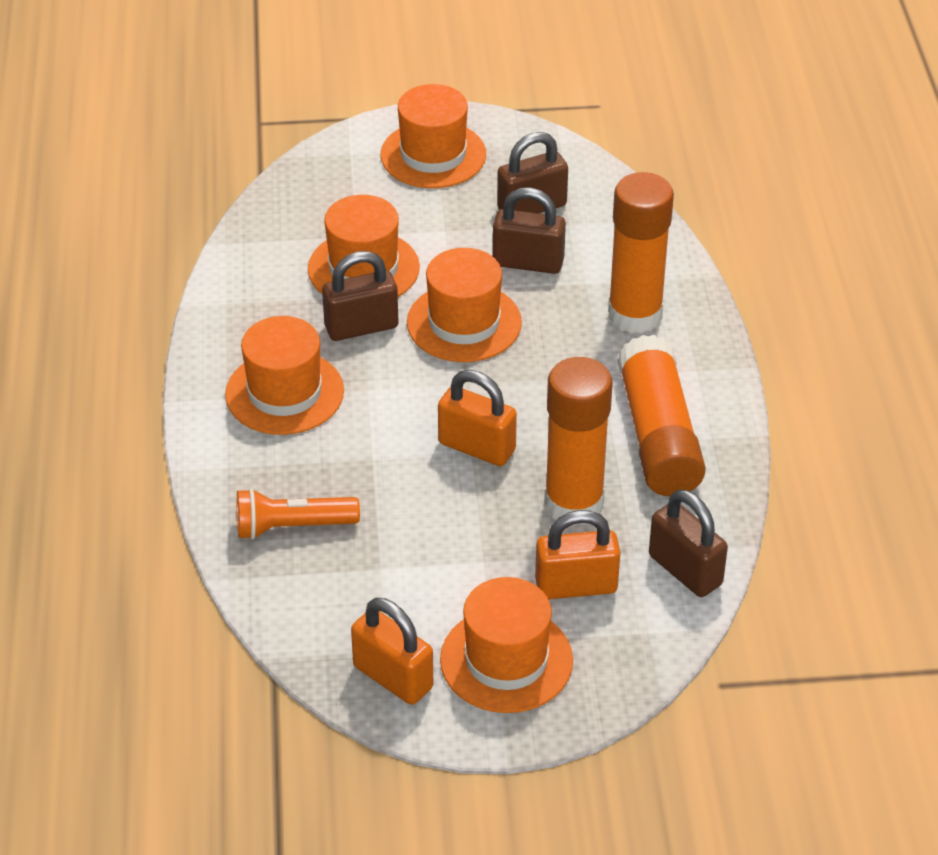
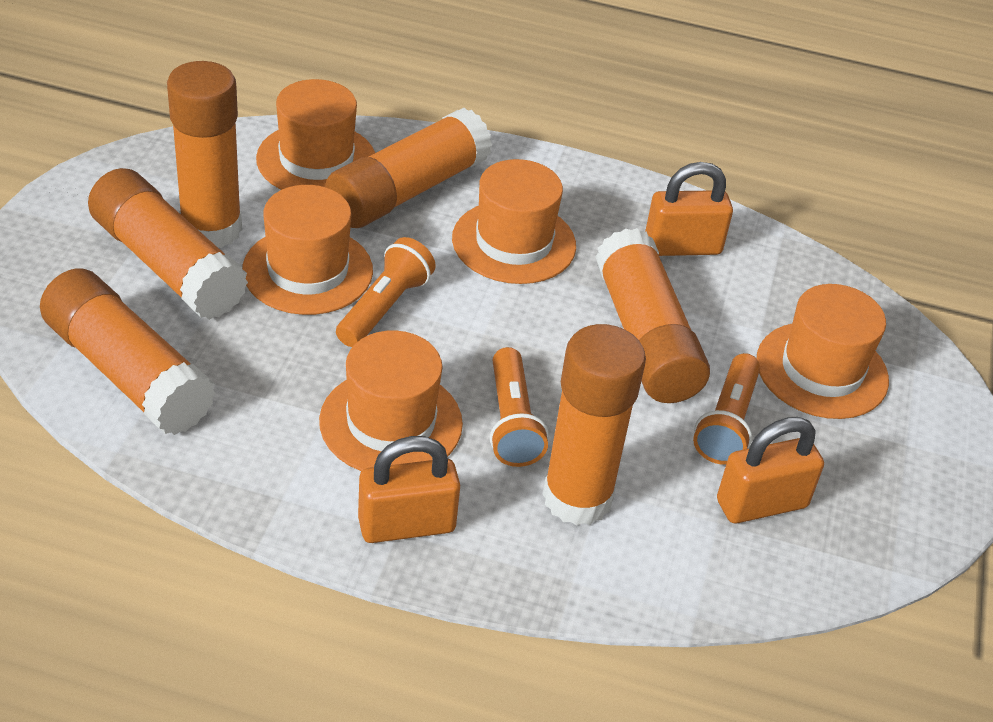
brown padlock: [322,251,398,341] [493,188,566,274] [497,132,568,213] [649,489,728,597] = 4 -> none = 0
orange flashlight: [237,488,360,540] = 1 -> [336,237,436,347] [490,347,549,467] [693,353,760,465] = 3
orange glue stick: [544,357,613,526] [608,172,674,334] [617,335,706,496] = 3 -> [40,268,216,435] [88,168,248,320] [167,61,242,248] [326,108,492,228] [543,324,646,526] [595,228,710,403] = 6

